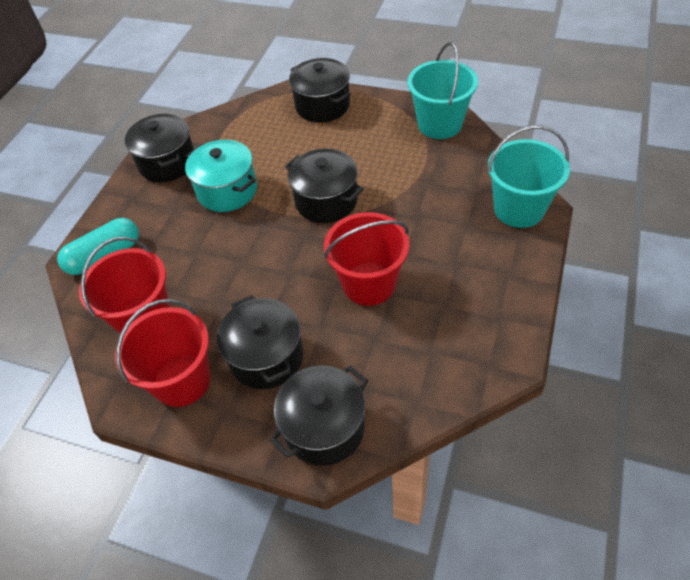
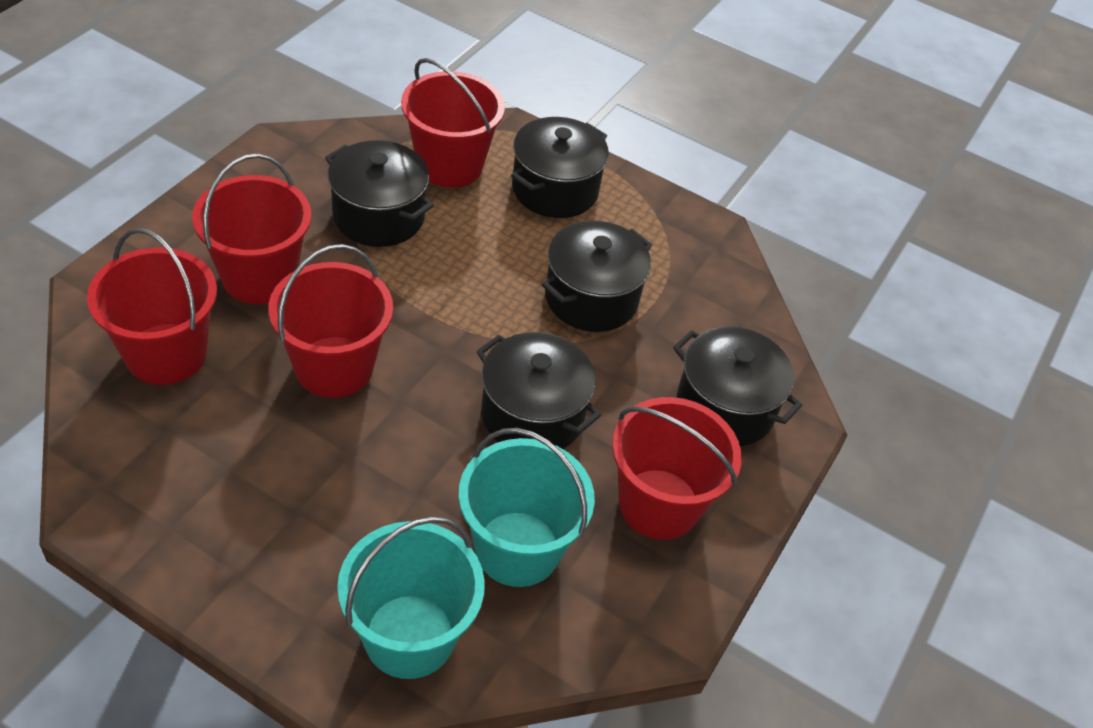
red bucket: [79,237,170,334] [115,299,211,407] [324,212,410,306] = 3 -> [87,228,217,385] [192,153,311,304] [268,244,393,398] [401,58,505,187] [612,397,742,540] = 5
turquoise capsule: [57,218,139,275] = 1 -> none = 0
turquoise pot: [185,140,257,212] = 1 -> none = 0

